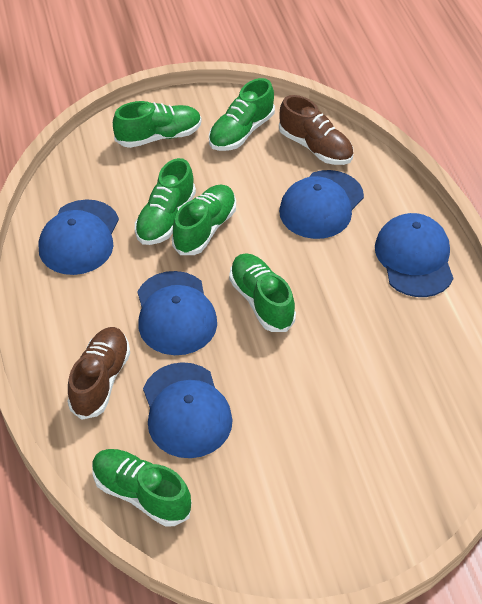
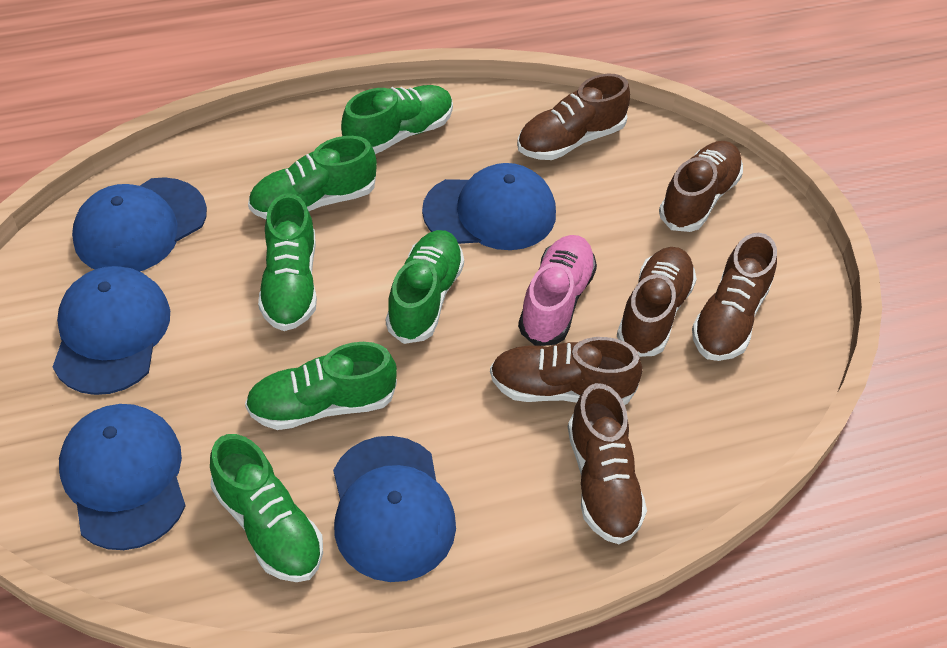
brown shoe: [67,327,130,420] [279,95,353,165] = 2 -> [490,337,642,405] [517,74,630,160] [568,383,647,544] [617,247,697,357] [659,141,743,232] [692,233,777,361] = 6
pink shoe: none = 0 -> [518,235,597,346] = 1

